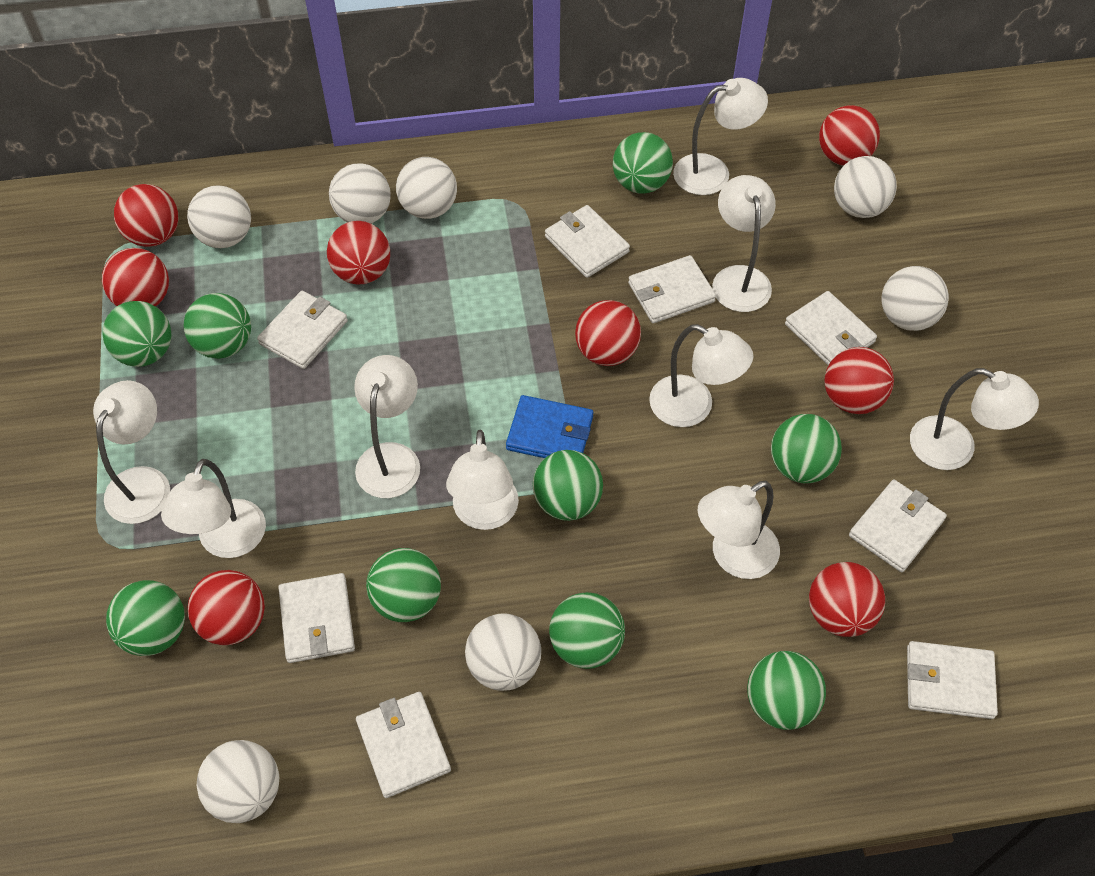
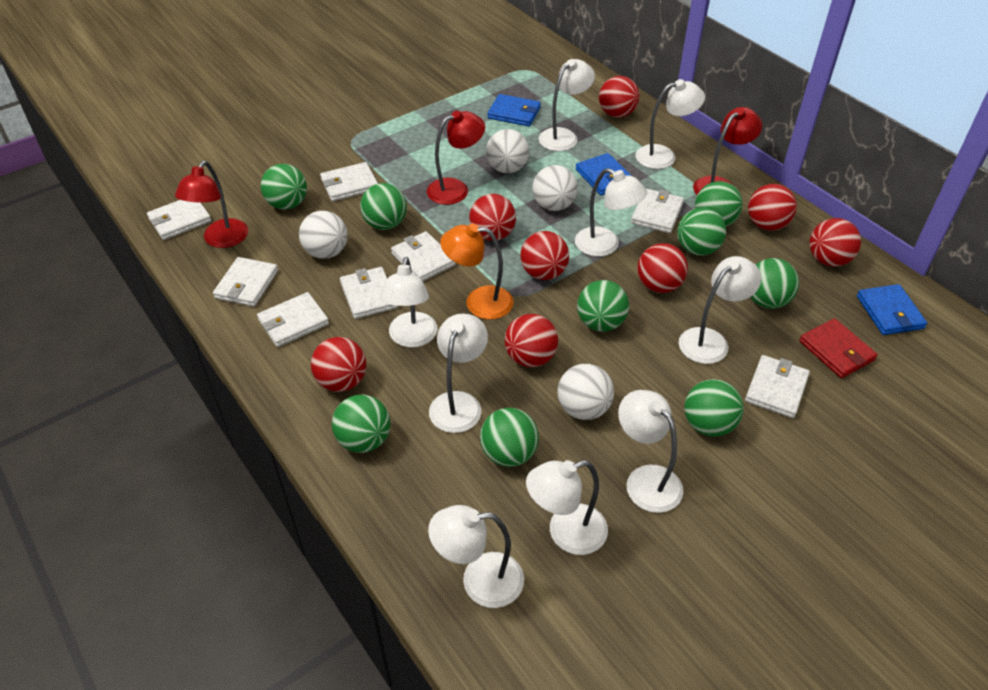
blue wallet: [506,395,593,458] = 1 -> [488,94,541,126] [576,153,632,195] [857,284,927,335] = 3
orange lamp: none = 0 -> [440,224,514,319] = 1
red lamp: none = 0 -> [175,161,248,248] [427,111,485,205] [693,107,763,195] = 3
red wallet: none = 0 -> [799,318,878,378] = 1
white ball: [187,185,251,248] [197,740,279,823] [329,163,391,224] [396,157,457,219] [465,613,541,691] [834,156,897,218] [881,266,949,331] = 7 -> [299,211,348,259] [486,129,529,173] [532,165,578,211] [557,364,614,420] = 4

